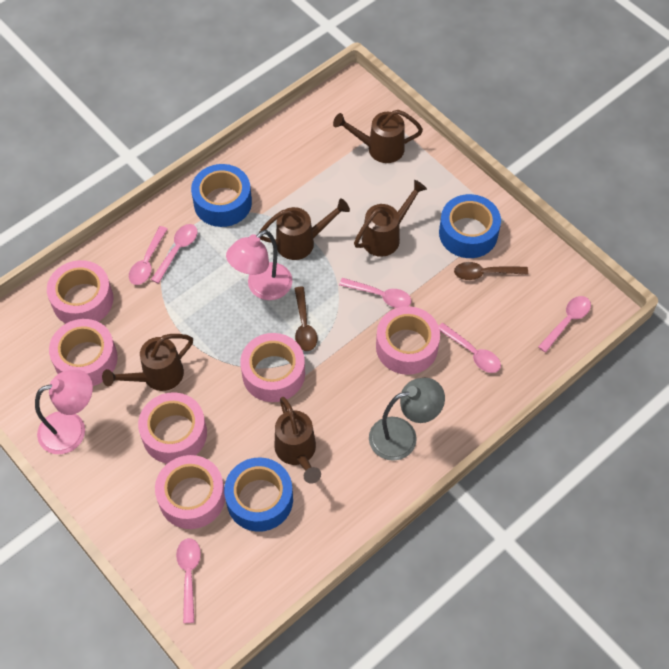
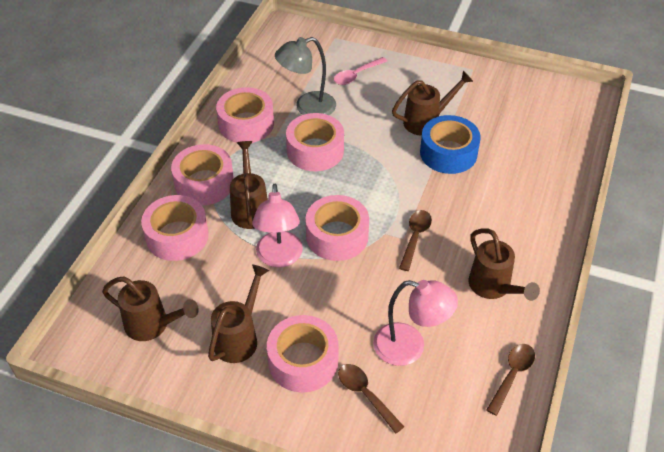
blue tape: [191,164,252,227] [224,458,293,532] [439,194,501,258] = 3 -> [420,115,481,174] = 1
brown spoon: [294,287,317,351] [454,262,528,280] = 2 -> [338,364,404,434] [399,210,432,271] [486,344,535,416] = 3
pink spoon: [129,226,168,285] [151,224,198,284] [176,538,201,623] [339,278,412,308] [439,323,501,373] [538,296,591,353] = 6 -> [334,57,387,85] = 1

